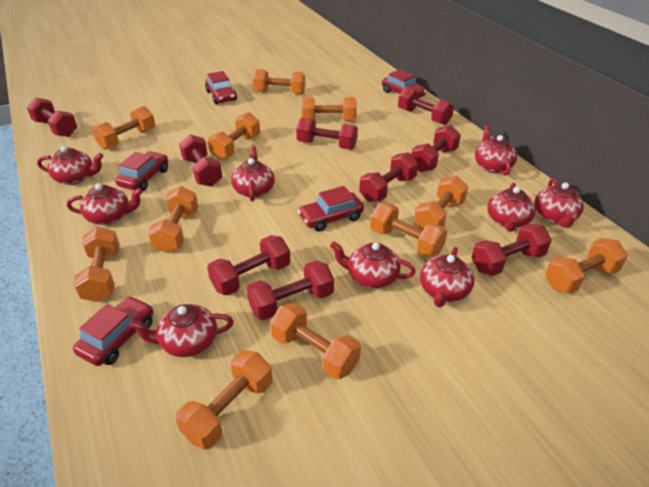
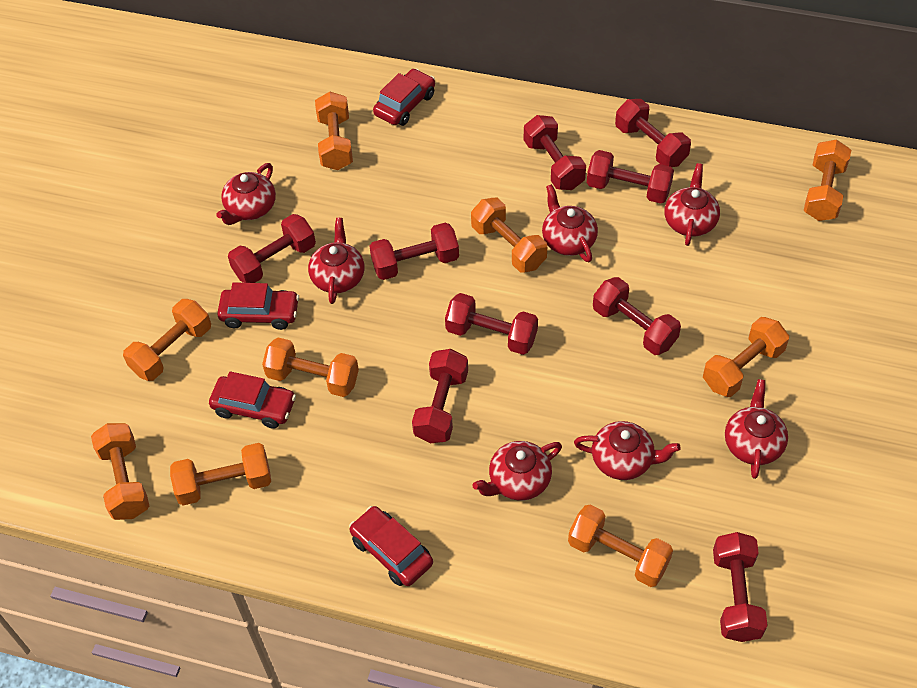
orange dumbbell: [73,227,120,302] [92,106,155,150] [148,186,198,253] [175,350,272,450] [208,112,260,160] [253,69,305,94] [270,303,361,380] [302,97,357,120] [370,203,447,257] [414,176,468,230] [545,238,628,294] = 11 -> [91,423,149,520] [123,299,211,381] [170,443,271,505] [262,337,359,397] [315,92,353,170] [471,198,547,273] [568,505,673,587] [703,317,789,397] [804,140,851,221] = 9
red car: [73,296,153,366] [115,151,168,191] [205,71,237,104] [298,186,364,232] [382,69,427,98] = 5 -> [209,371,296,429] [217,282,299,330] [349,506,433,586] [373,68,435,126] = 4
red teapot: [37,146,103,185] [67,183,143,225] [129,304,234,357] [231,146,275,202] [330,241,416,289] [420,247,474,307] [475,125,517,176] [487,183,536,232] [534,178,584,228] = 9 -> [216,163,276,225] [308,218,364,304] [473,441,562,501] [542,184,598,262] [574,421,681,480] [664,163,720,246] [725,379,788,479] = 7

